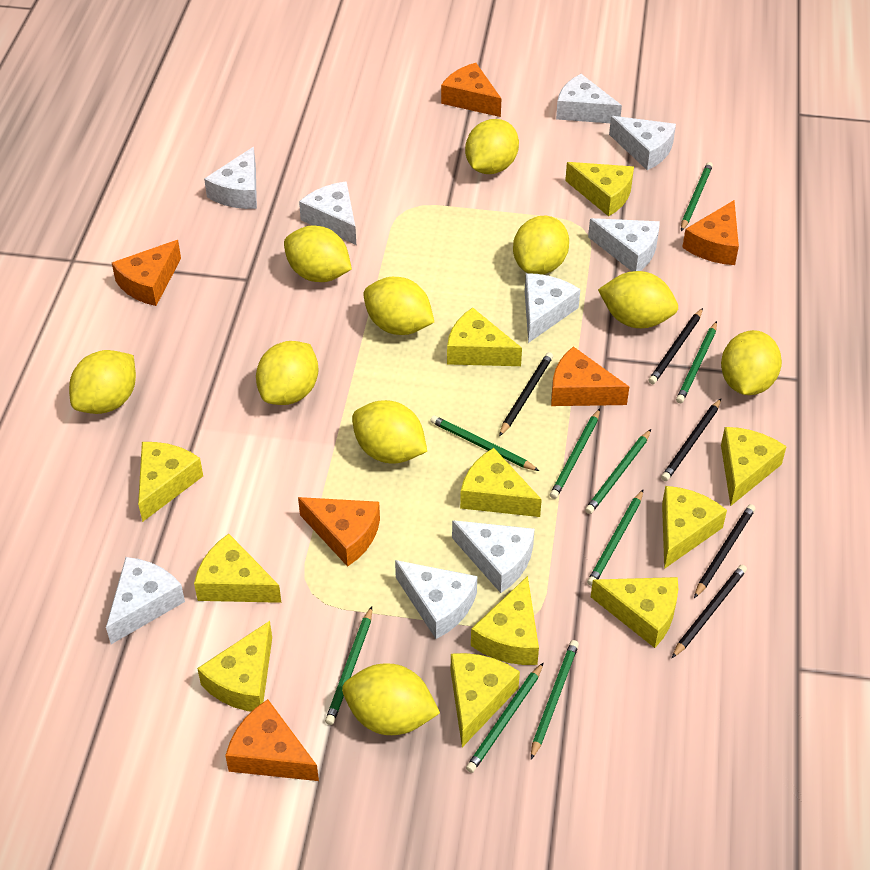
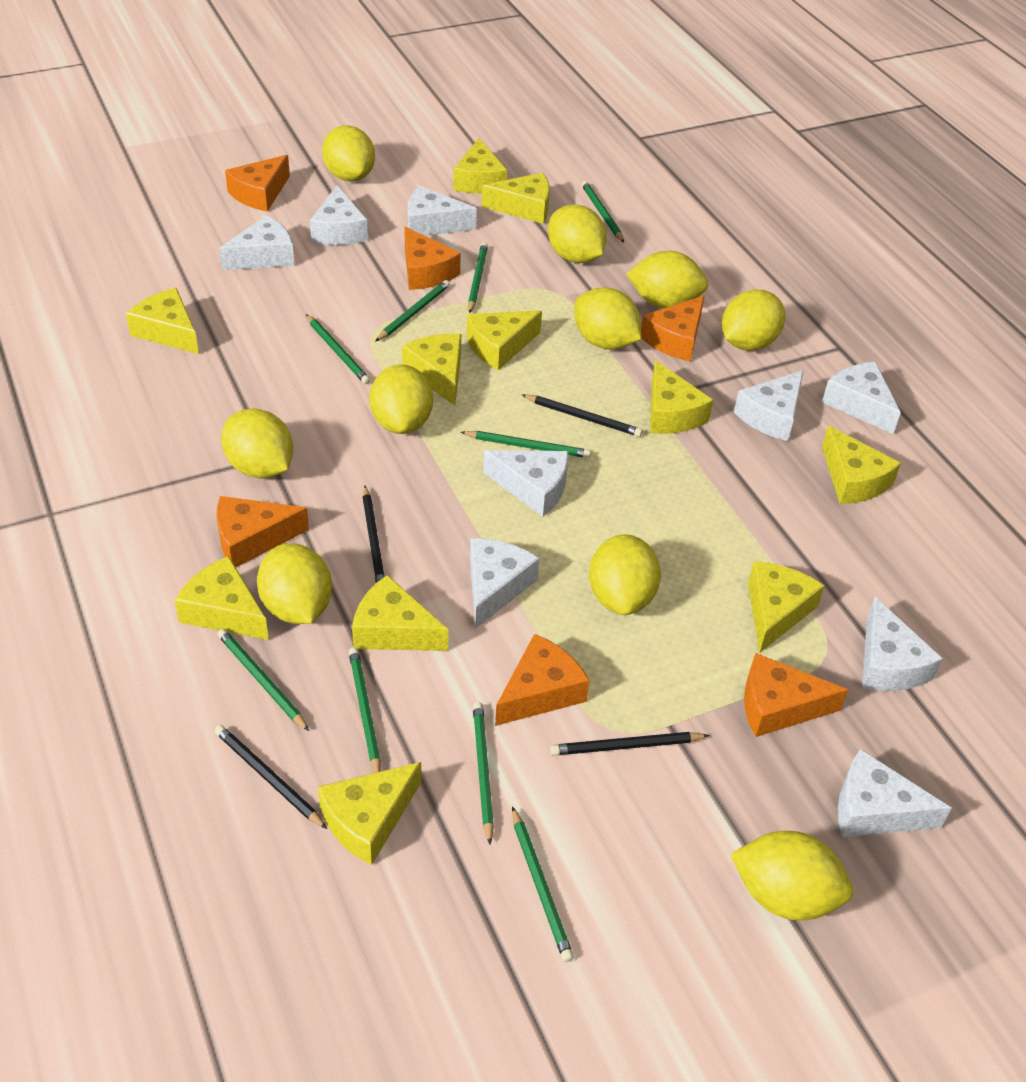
black pencil: [499,352,553,436] [649,308,703,384] [661,399,721,481] [672,565,747,658] [694,504,756,598] = 5 -> [215,725,327,829] [363,486,385,583] [522,395,642,437] [550,732,709,756] = 4

